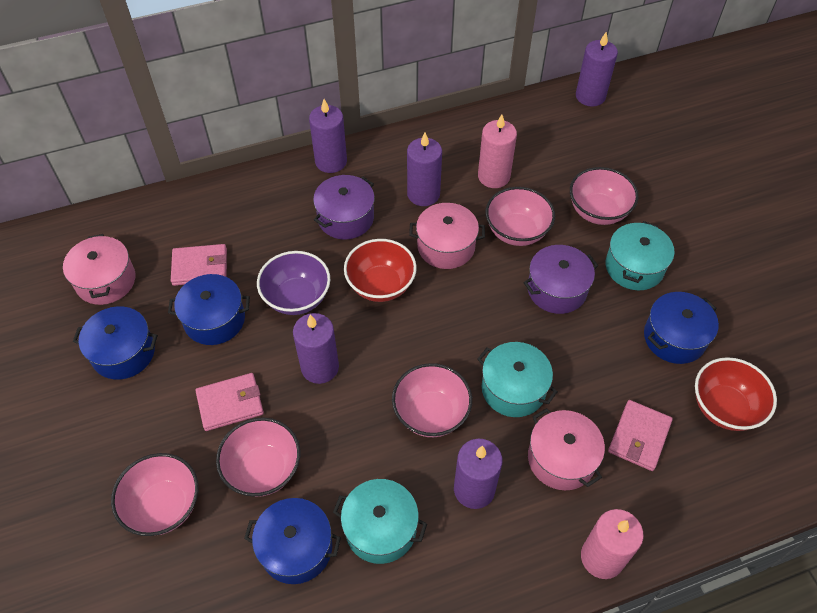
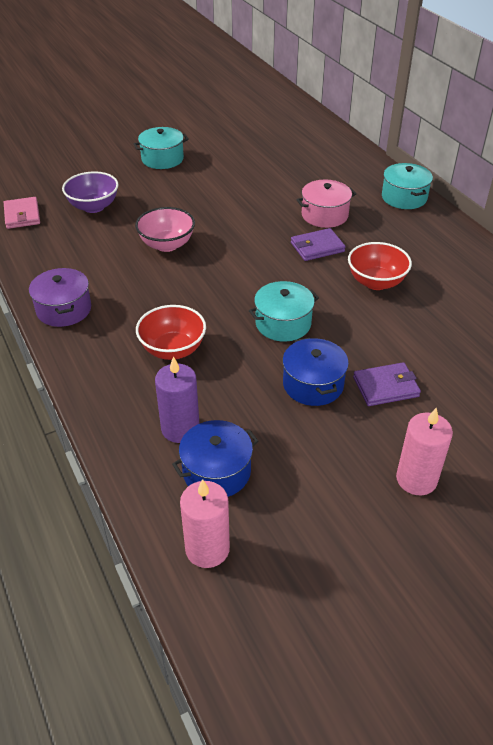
blue pot: [73,306,158,380] [168,274,250,345] [244,498,341,584] [644,292,719,364] = 4 -> [172,420,259,497] [282,338,349,406] = 2
pink bowl: [111,453,198,536] [216,417,300,497] [392,363,472,437] [486,187,555,246] [570,167,639,225] = 5 -> [135,207,195,252] = 1
pink pot: [63,234,136,305] [409,203,485,269] [528,408,605,490] = 3 -> [296,180,356,228] = 1
pink wallet: [171,244,227,286] [195,373,264,431] [608,400,673,471] = 3 -> [4,197,40,229] = 1
purple candle: [293,313,339,384] [309,99,347,173] [407,133,442,206] [454,439,502,509] [576,31,618,107] = 5 -> [155,356,200,443] = 1
purple pot: [313,175,375,239] [524,245,598,314] = 2 -> [29,268,91,327] = 1
purple wallet: none = 0 -> [291,228,346,261] [353,362,421,406] = 2

